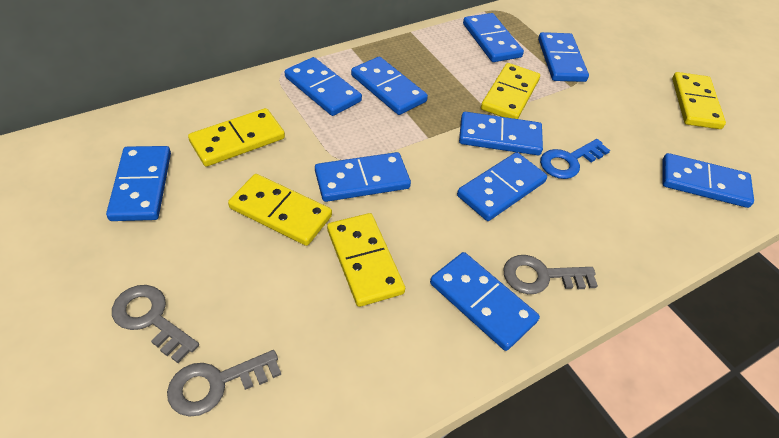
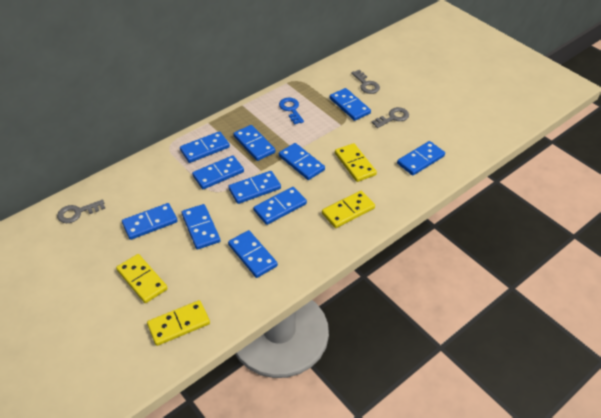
blue domino: [106,146,171,221] [285,57,362,116] [315,152,411,202] [351,56,428,115] [430,252,540,351] [457,152,547,221] [459,112,543,155] [463,13,524,62] [538,32,589,82] [663,153,754,208] = 10 -> [122,203,178,240] [180,131,230,163] [181,204,220,249] [192,155,244,189] [228,171,281,204] [228,230,278,278] [233,125,275,161] [253,187,307,225] [279,143,325,180] [330,88,371,121] [397,141,445,176] = 11
yellow domino: [188,108,285,167] [228,174,332,246] [327,213,405,307] [481,63,540,119] [672,72,726,129] = 5 -> [116,254,168,303] [147,300,210,346] [322,191,375,228] [335,143,377,182] = 4

